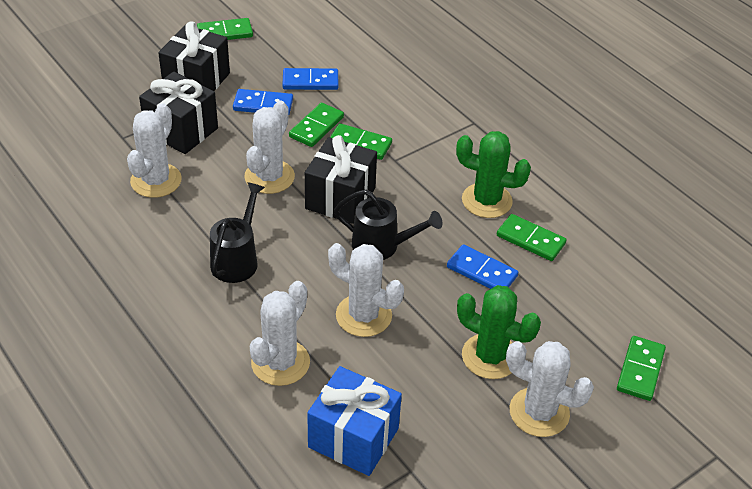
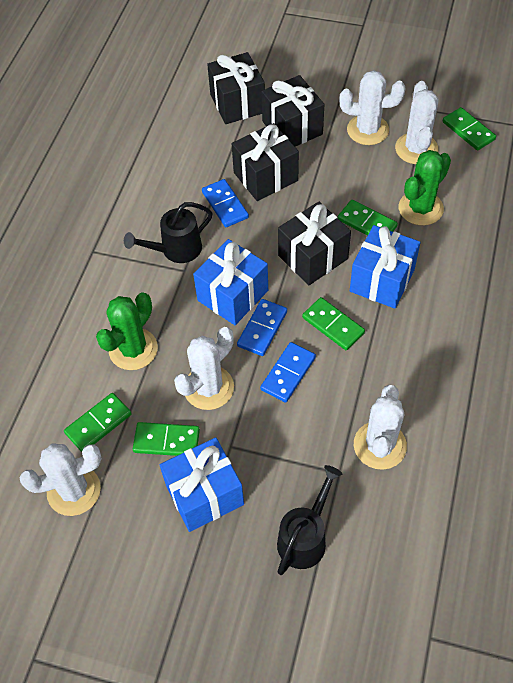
black gift: [139,72,218,154] [158,21,230,91] [305,135,377,224] = 3 -> [207,52,265,124] [232,123,299,201] [261,75,324,147] [278,202,351,285] = 4
blue gift: [307,366,402,476] = 1 -> [160,437,244,532] [193,239,268,325] [350,225,420,309] = 3

